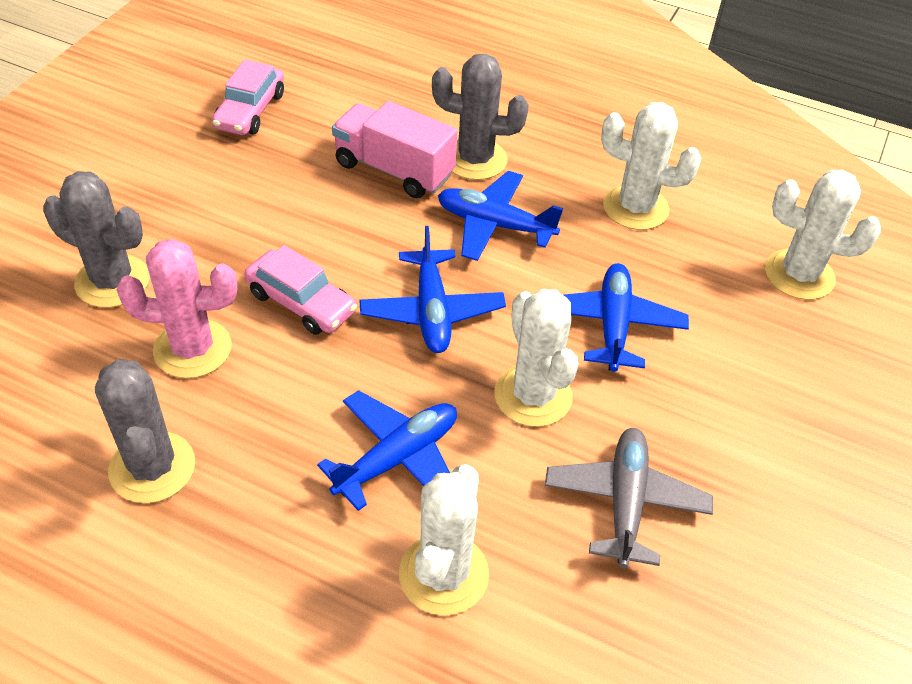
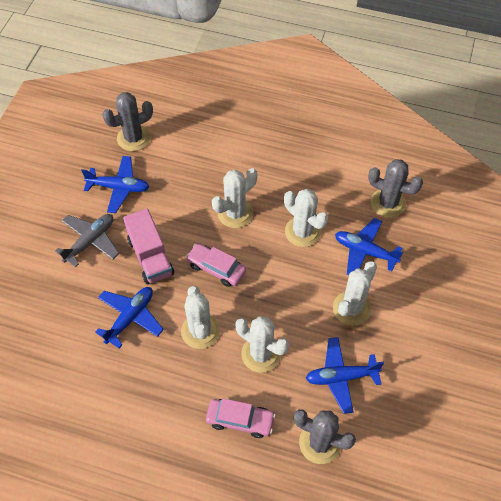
pink cactus: [117,239,237,378] = 1 -> none = 0
white cactus: [399,464,489,616] [494,289,578,427] [601,102,701,230] [765,170,881,300] = 4 -> [181,286,220,349] [212,168,257,228] [235,316,289,373] [284,189,328,247] [333,261,377,326] = 5

